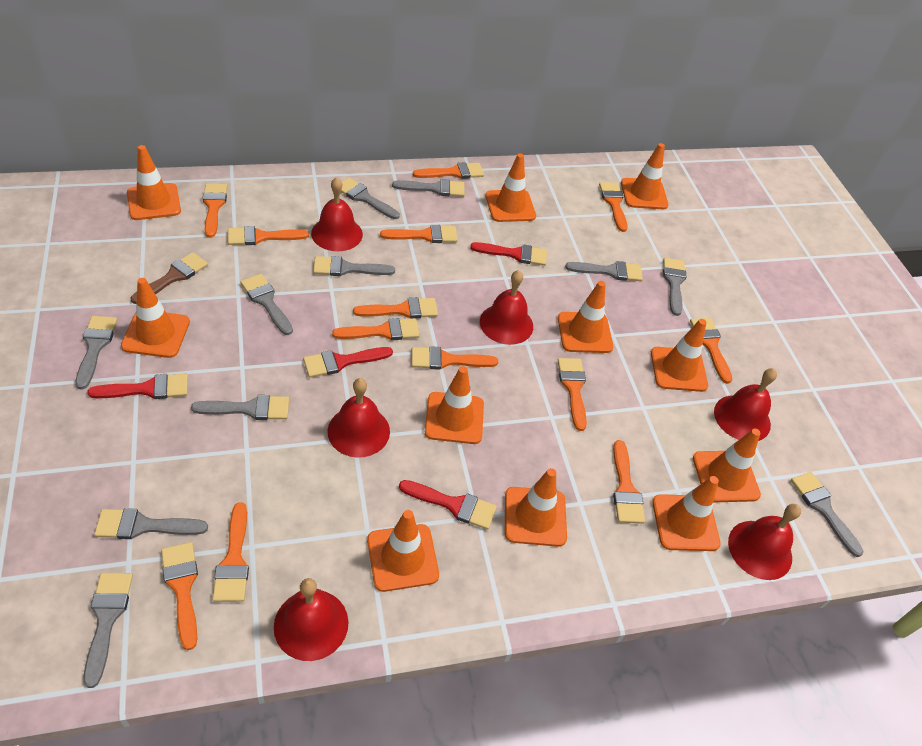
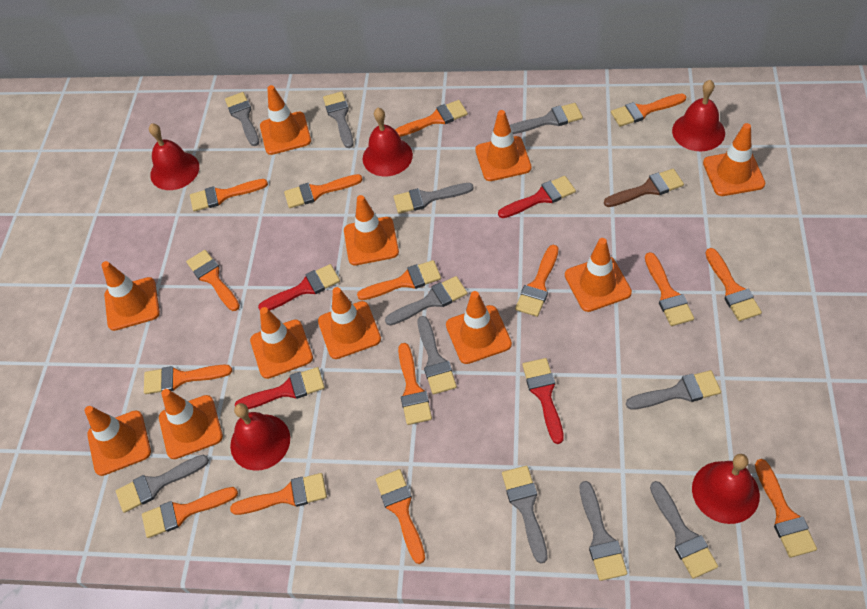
orange brush: [161,542,198,650] [202,183,227,238] [212,502,249,602] [228,226,309,245] [332,318,420,340] [353,297,438,319] [380,225,458,243] [411,346,498,370] [413,162,484,179] [558,358,587,431] [599,182,628,232] [613,440,645,524] [690,318,733,384] = 13 -> [142,487,238,538] [144,365,232,394] [186,250,240,311] [190,179,268,212] [230,473,327,515] [284,174,362,208] [357,260,441,300] [376,469,425,564] [395,100,468,137] [398,343,432,425] [515,245,558,317] [611,94,686,127] [645,252,694,326] [705,248,762,321] [755,459,817,558] = 15
red bell: [274,578,348,661] [311,177,363,251] [328,378,390,458] [480,270,533,345] [714,368,777,441] [728,504,801,580] = 6 -> [149,123,199,190] [230,403,290,471] [363,108,413,176] [672,80,725,151] [692,454,760,524] = 5

